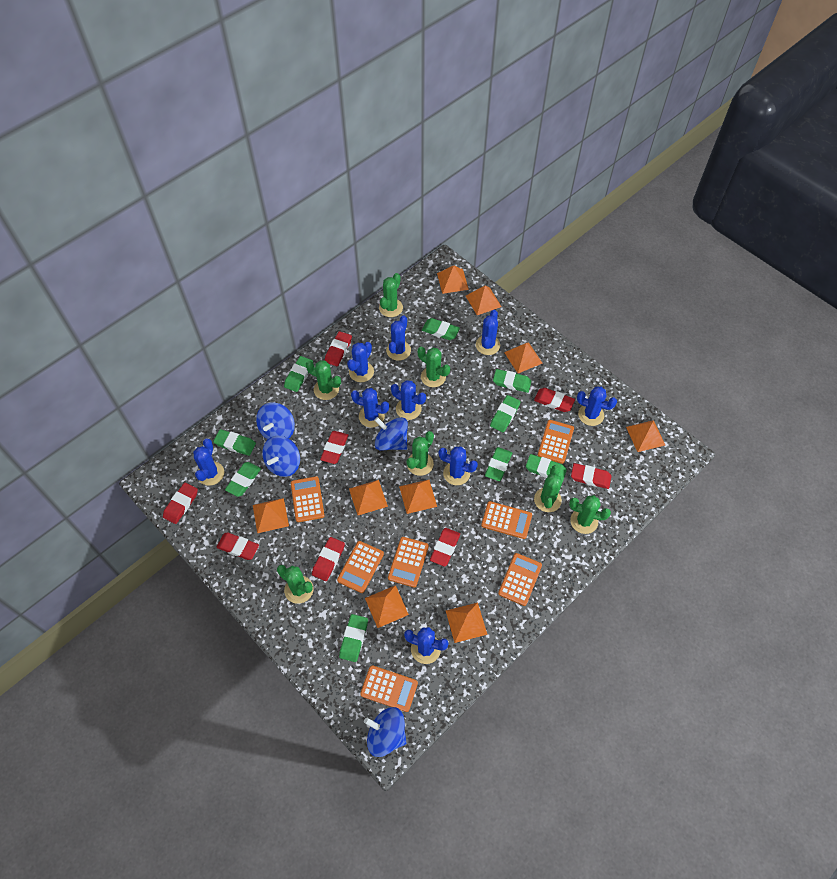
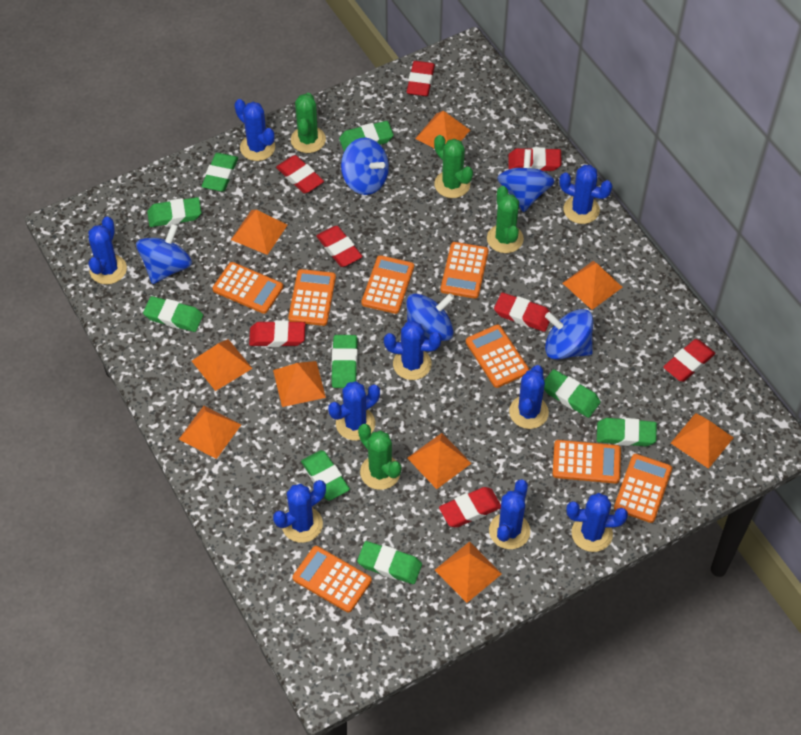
blue spinning top: [256,402,295,439] [262,436,300,477] [364,707,407,757] [374,417,408,450] = 4 -> [136,224,192,284] [341,137,389,195] [407,293,454,341] [497,149,555,212] [545,309,593,360] = 5
green cactus: [277,565,314,604] [306,360,341,400] [379,273,403,317] [407,431,434,476] [417,347,450,387] [534,465,562,512] [569,495,611,534] = 7 -> [291,93,326,153] [358,424,402,490] [434,135,473,198] [487,186,524,253] = 4
orange calculator: [291,476,325,522] [337,541,384,593] [360,665,418,712] [388,537,429,588] [481,501,532,539] [498,553,542,606] [538,420,574,464] = 7 -> [212,262,283,314] [288,269,336,326] [293,546,372,613] [362,255,414,314] [441,242,489,299] [466,325,529,388] [552,440,621,484] [614,454,672,523] = 8

